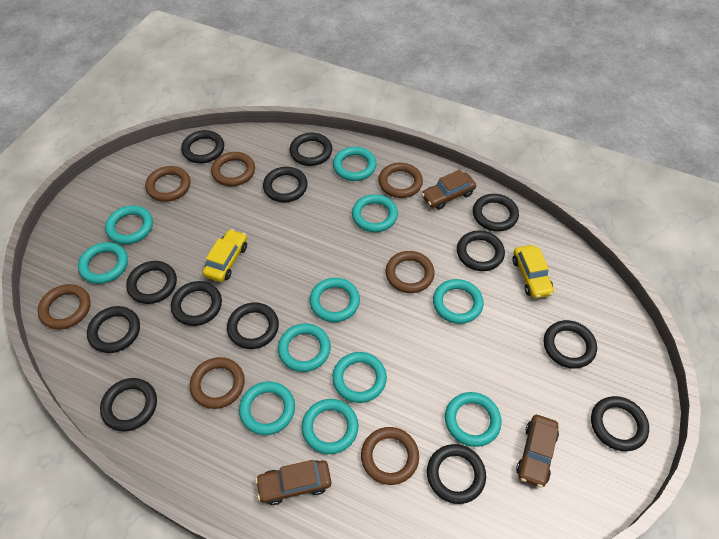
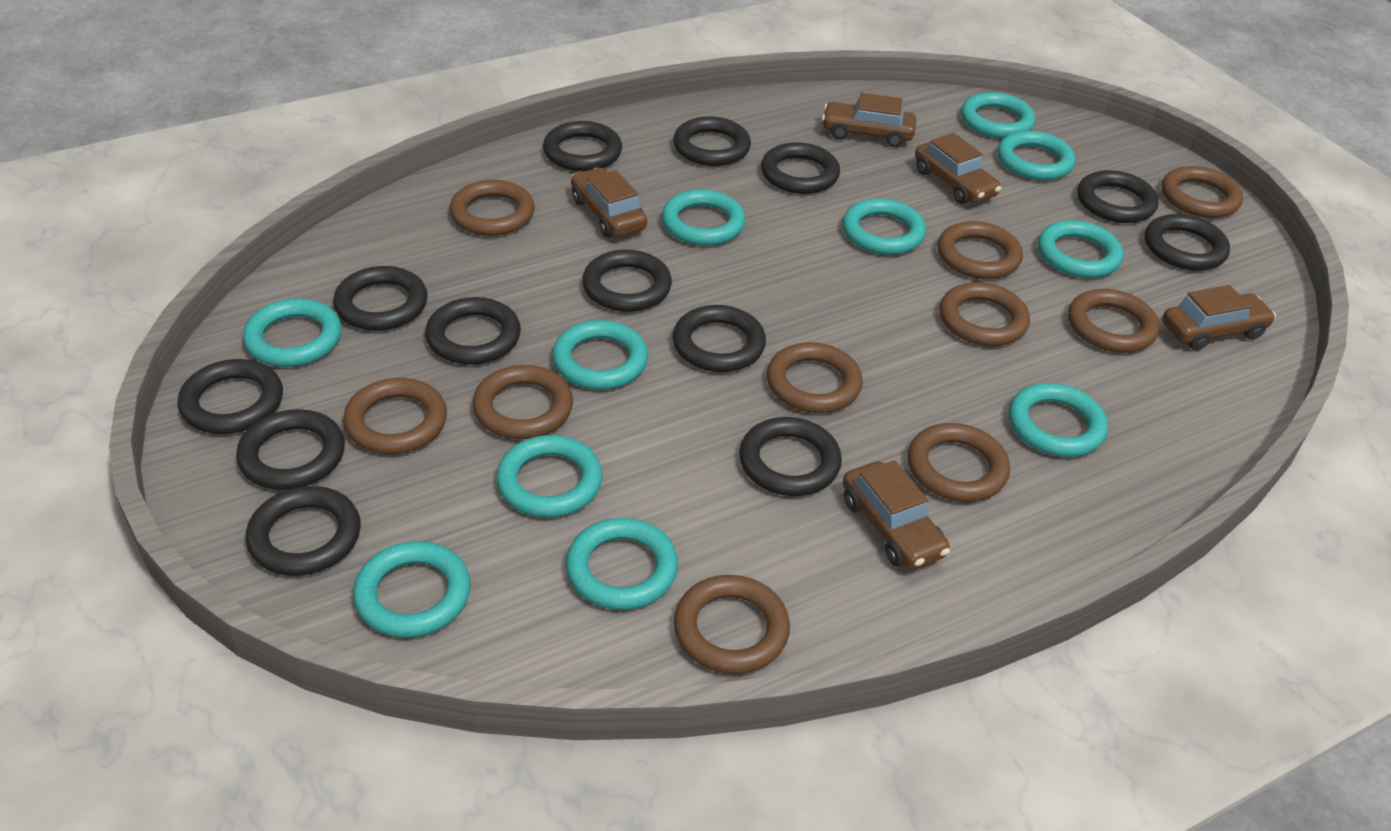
brown car: [255,460,331,505] [421,170,476,210] [516,415,559,488] = 3 -> [571,168,647,238] [822,93,916,147] [843,460,950,570] [915,133,1001,204] [1162,285,1276,350] = 5
brown ring: [38,284,91,329] [145,166,190,202] [190,357,245,409] [211,152,255,186] [361,427,419,485] [379,163,423,198] [385,251,435,293] = 7 -> [343,378,447,454] [450,180,535,236] [472,365,573,439] [674,575,790,674] [767,342,863,413] [908,423,1010,502] [938,221,1023,279] [940,282,1030,346] [1068,289,1160,353] [1162,166,1243,218] = 10
yellow car: [203,229,247,282] [513,245,554,299] = 2 -> none = 0

